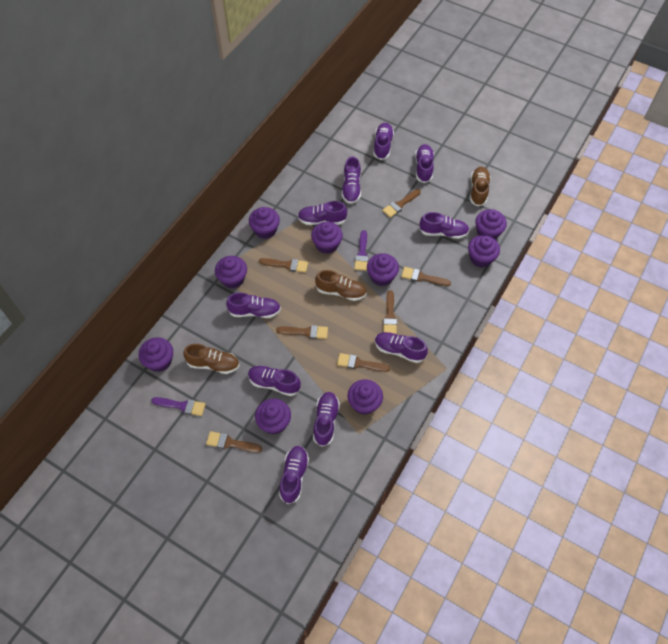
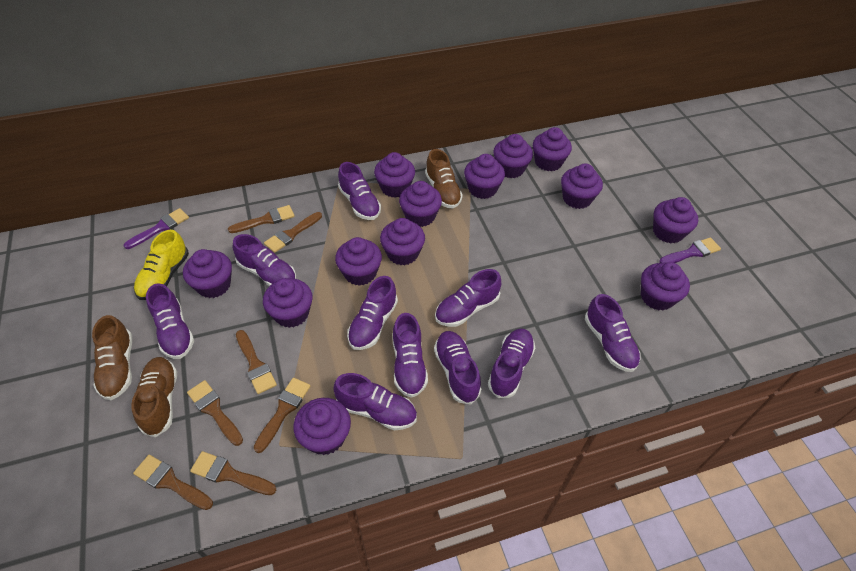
purple cupcake: [139,337,173,372] [215,256,247,289] [249,207,280,239] [255,399,291,434] [311,222,343,254] [348,379,383,415] [367,253,399,286] [468,235,500,268] [475,209,507,239] = 9 -> [183,249,232,298] [263,278,312,328] [293,398,351,455] [335,237,382,286] [374,152,415,198] [380,218,425,265] [399,181,442,227] [464,154,505,199] [493,134,533,178] [533,127,572,171] [561,164,603,209] [641,262,690,310] [653,197,698,243] = 13
yellow shoe: none = 0 -> [134,230,189,300] = 1

